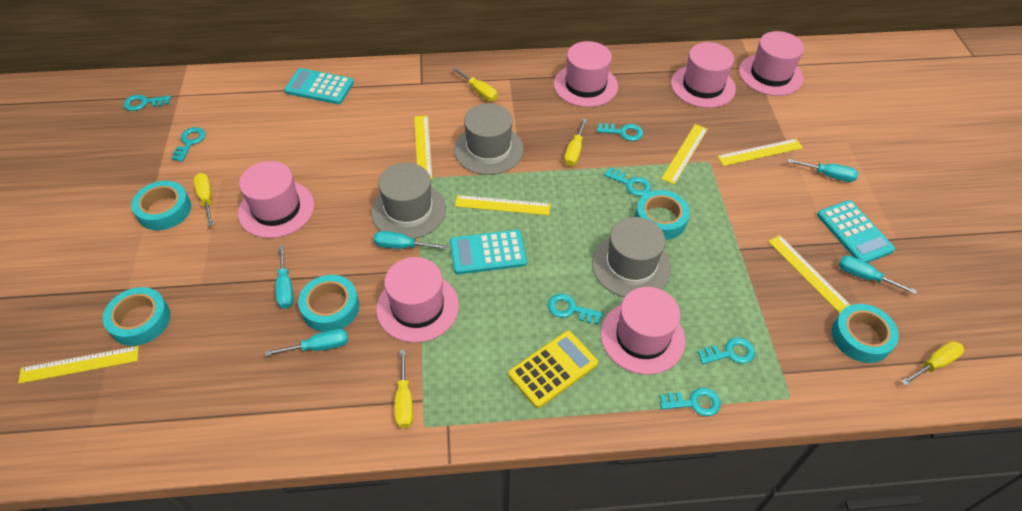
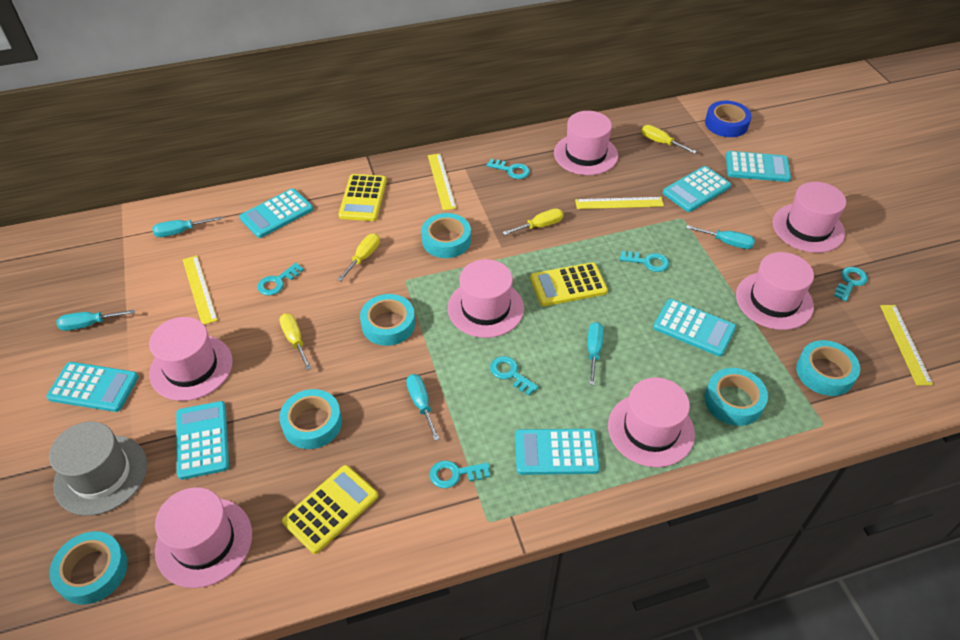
blue tape: none = 0 -> [705,101,752,137] = 1
grey hat: [371,162,446,238] [454,103,524,175] [592,217,671,297] = 3 -> [49,422,147,516] = 1
pink hat: [238,161,314,238] [376,257,459,343] [554,41,618,107] [601,287,685,375] [671,42,736,108] [739,31,804,96] = 6 -> [149,317,233,401] [155,487,252,588] [448,259,524,338] [554,111,618,175] [608,377,695,467] [736,252,814,330] [773,182,846,253] = 7
turquoise calculator: [284,68,354,104] [450,230,527,274] [817,200,895,263] = 3 -> [46,362,139,412] [176,401,229,480] [239,188,313,238] [515,429,600,475] [653,299,736,357] [663,166,731,212] [726,151,791,182] = 7
turquoise key: [123,95,171,111] [171,127,205,162] [548,293,603,324] [597,123,643,141] [604,167,651,196] [660,388,721,416] [698,338,755,364] = 7 -> [257,263,304,296] [430,460,490,488] [486,159,530,179] [490,356,539,395] [619,251,669,272] [834,267,868,301] = 6
turquoise tape: [103,287,171,346] [131,181,191,230] [298,275,359,332] [635,190,690,240] [832,304,899,363] = 5 -> [49,531,128,605] [279,389,342,449] [360,294,415,346] [421,213,471,258] [705,368,768,426] [796,340,860,396] = 6
yellow calculator: [508,331,598,408] = 1 -> [282,465,378,554] [338,174,387,221] [530,262,608,306] = 3
yellow ruler: [18,346,139,384] [414,116,432,179] [455,195,550,215] [661,124,708,185] [717,139,803,166] [768,235,850,313] = 6 -> [183,255,217,325] [428,154,456,210] [575,197,664,209] [880,305,933,385] = 4
yellow screwdriver: [193,173,214,226] [395,350,413,428] [452,67,497,101] [564,118,587,166] [901,341,964,386] = 5 -> [279,313,312,370] [337,233,380,281] [502,208,564,235] [642,125,697,154] = 4

